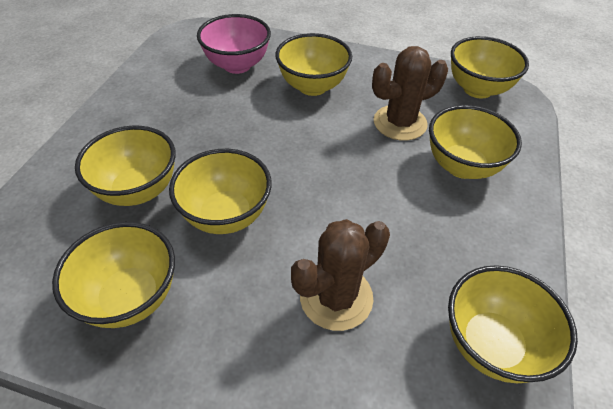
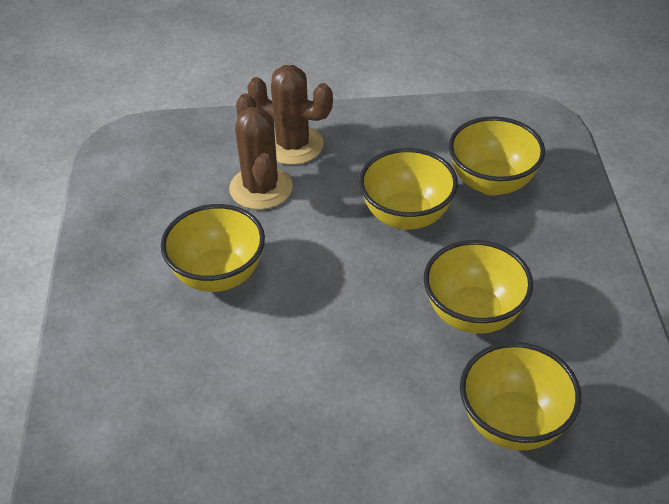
pink bowl: [197,14,271,74] = 1 -> none = 0
yellow bowl: [52,222,175,328] [75,126,176,206] [169,149,272,234] [275,33,352,96] [429,105,522,179] [448,265,578,383] [451,36,529,98] = 7 -> [161,204,265,292] [359,148,458,230] [424,240,533,334] [449,116,545,196] [460,342,581,451] = 5

